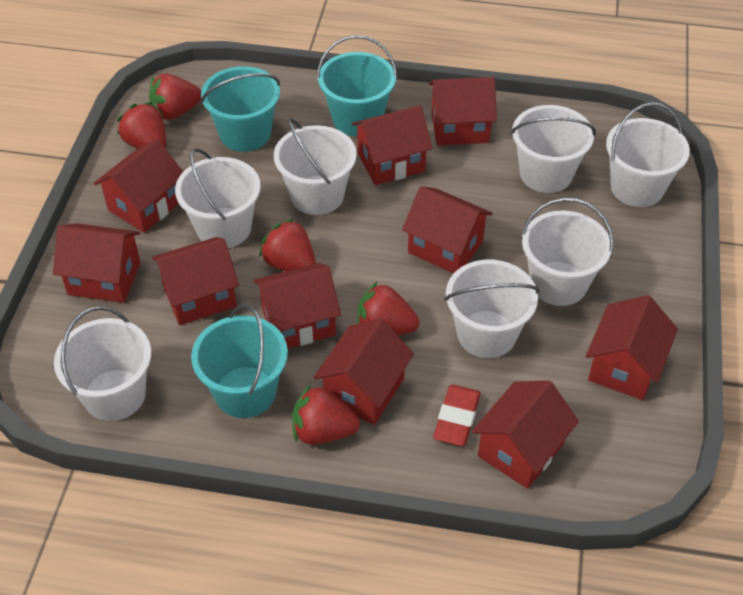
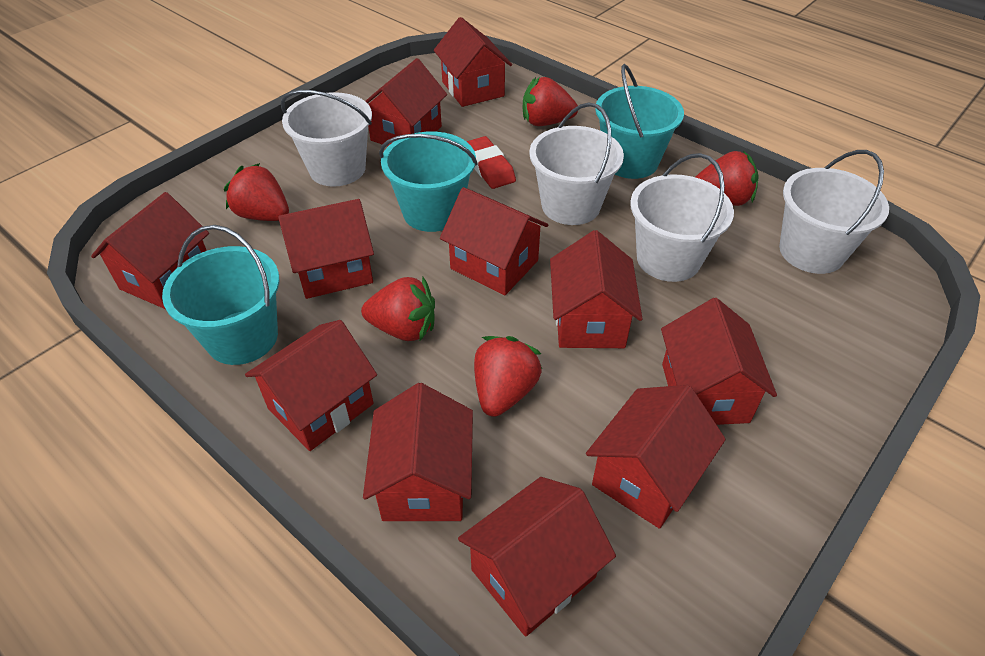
red house: [53,223,140,303] [94,139,183,233] [152,237,239,325] [254,263,341,348] [314,318,414,425] [352,105,433,185] [402,186,493,274] [429,77,497,146] [472,380,579,489] [586,295,678,400] = 10 -> [91,192,209,309] [245,320,377,451] [278,199,374,299] [363,383,473,521] [365,58,447,146] [434,17,512,107] [440,187,548,295] [458,477,616,637] [550,230,643,348] [586,385,726,529] [661,298,777,425] = 11
white bucket: [54,306,151,421] [175,148,261,248] [274,118,357,215] [444,260,540,358] [511,105,596,193] [521,198,614,306] [606,102,690,207] = 7 -> [281,90,372,187] [529,103,624,225] [630,153,734,282] [779,150,889,274] = 4

